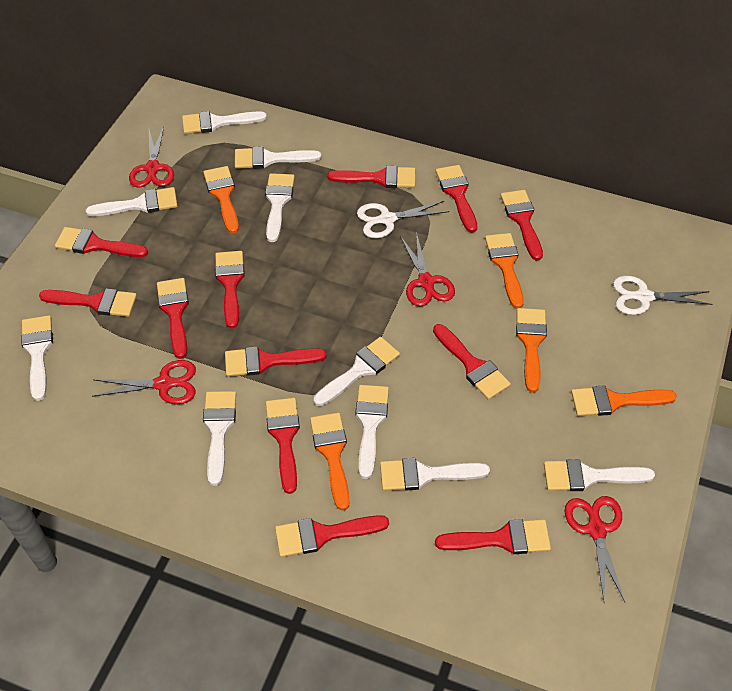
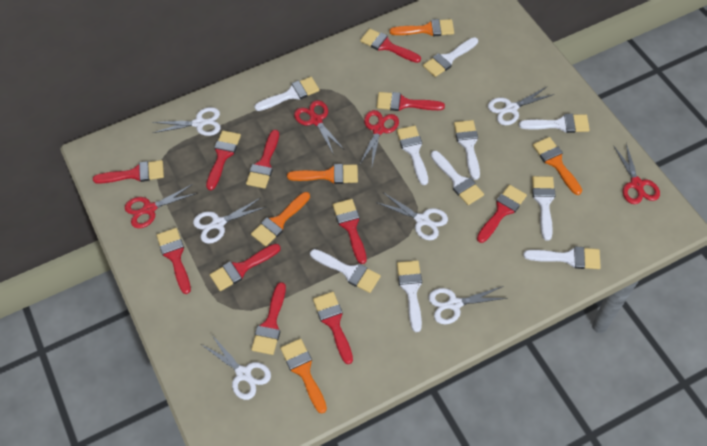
red brush: [39,288,137,317] [55,227,148,257] [157,278,189,359] [215,251,245,329] [225,346,327,377] [266,398,300,494] [275,515,389,557] [328,165,415,188] [433,324,511,400] [435,519,551,554] [436,165,477,233] [501,190,543,261] = 12 -> [93,160,164,184] [157,228,191,294] [206,130,241,190] [210,244,280,291] [246,130,279,189] [251,282,286,355] [313,292,353,364] [333,199,367,264] [360,28,421,63] [377,92,445,111] [477,185,527,243] = 11
white scissors: [357,201,450,238] [613,276,713,315] = 2 -> [152,107,221,136] [193,198,266,244] [201,334,271,400] [376,193,448,240] [428,286,507,324] [488,86,554,126] = 6

